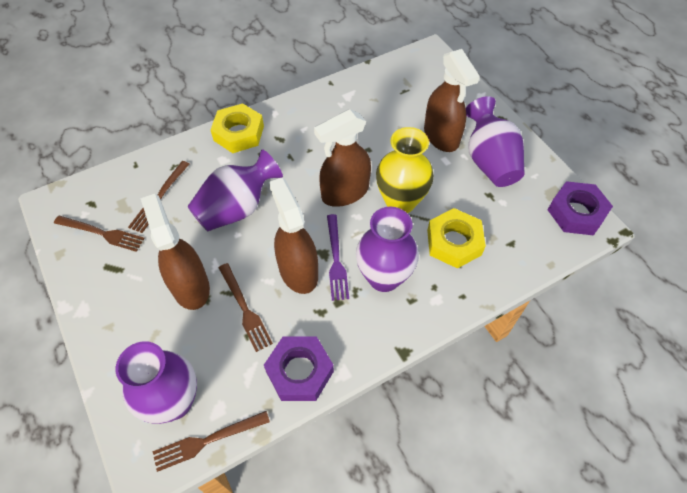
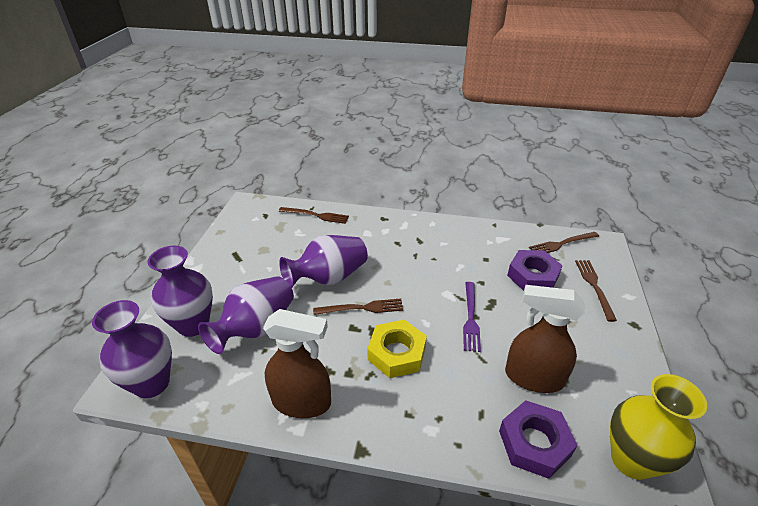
brown spray bottle: [140,194,210,310] [269,178,318,294] [314,109,371,207] [424,49,480,152] = 4 -> [263,309,331,418] [505,285,585,393] = 2
yellow nut: [211,103,264,153] [427,208,486,269] = 2 -> [367,320,427,378] = 1

